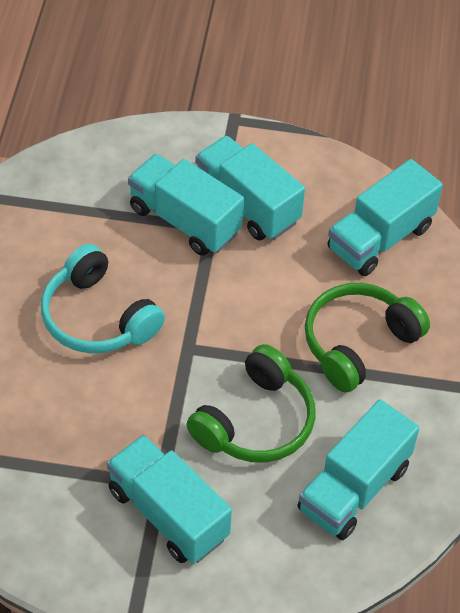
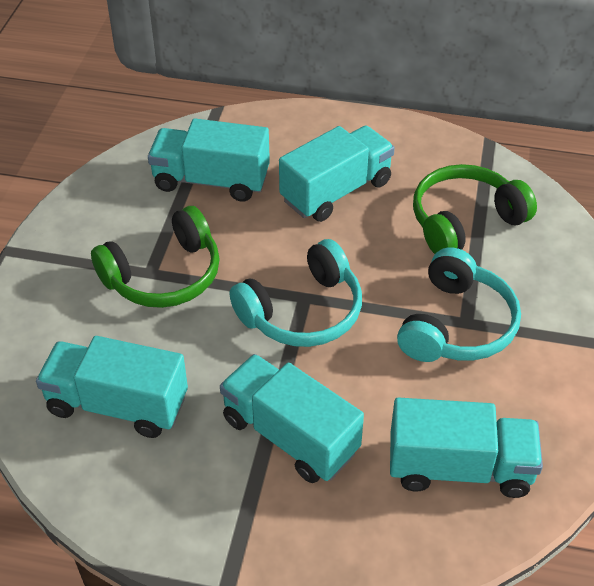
turquoise headphones: [41,244,165,353] = 1 -> [229,239,362,347] [397,247,521,362] = 2

